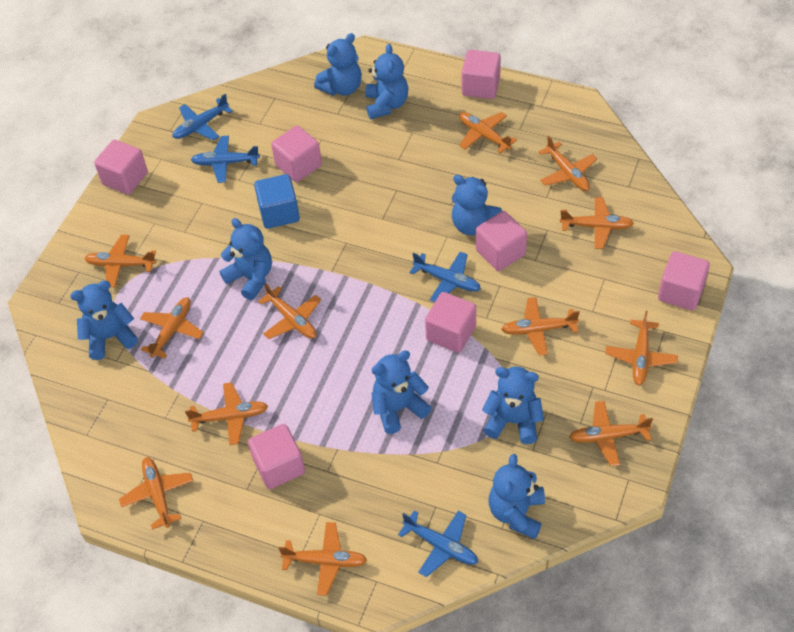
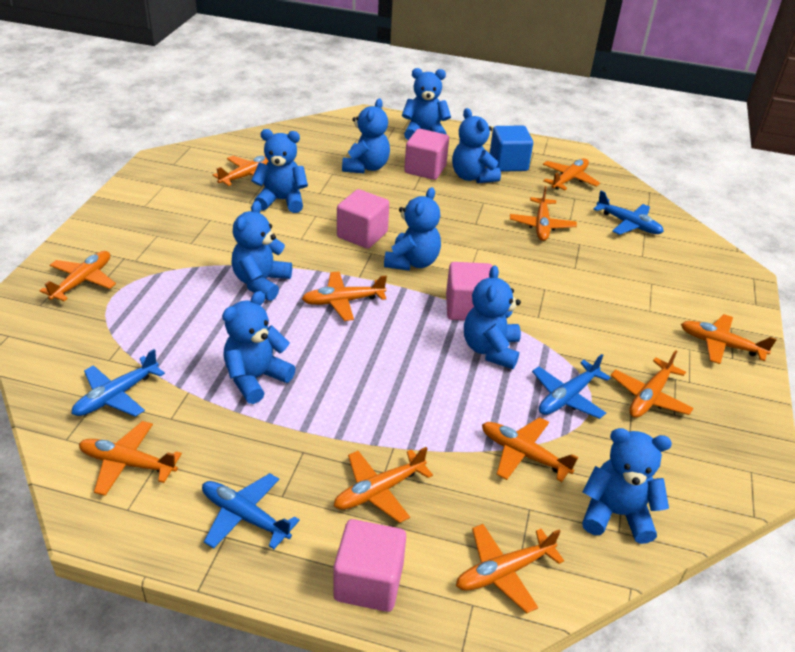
blue teddy bear: [70,280,138,360] [220,218,272,300] [314,33,362,96] [365,44,408,119] [372,350,432,434] [452,175,502,236] [482,367,544,444] [489,454,545,539] = 8 -> [222,291,296,404] [231,201,292,301] [251,129,308,213] [342,98,390,173] [384,187,441,271] [402,68,451,140] [452,108,501,183] [464,265,521,369] [582,428,672,544] = 9
orange plane: [84,235,156,288] [119,457,193,530] [140,297,204,359] [185,382,268,445] [258,283,321,339] [278,522,367,596] [459,112,517,154] [501,297,580,356] [539,136,597,191] [560,197,634,249] [569,401,653,466] [605,311,678,385] = 12 -> [39,251,116,301] [79,421,182,496] [213,156,269,186] [302,271,387,321] [334,447,433,523] [456,524,564,613] [482,417,578,482] [510,186,577,241] [543,158,600,190] [610,350,693,418] [681,314,777,364] = 11
pink cube: [94,140,148,195] [248,424,305,489] [271,126,322,182] [425,292,476,353] [461,50,501,99] [476,211,527,271] [658,251,710,311] = 7 -> [334,519,406,612] [337,189,389,249] [404,129,449,180] [446,262,492,321] = 4

